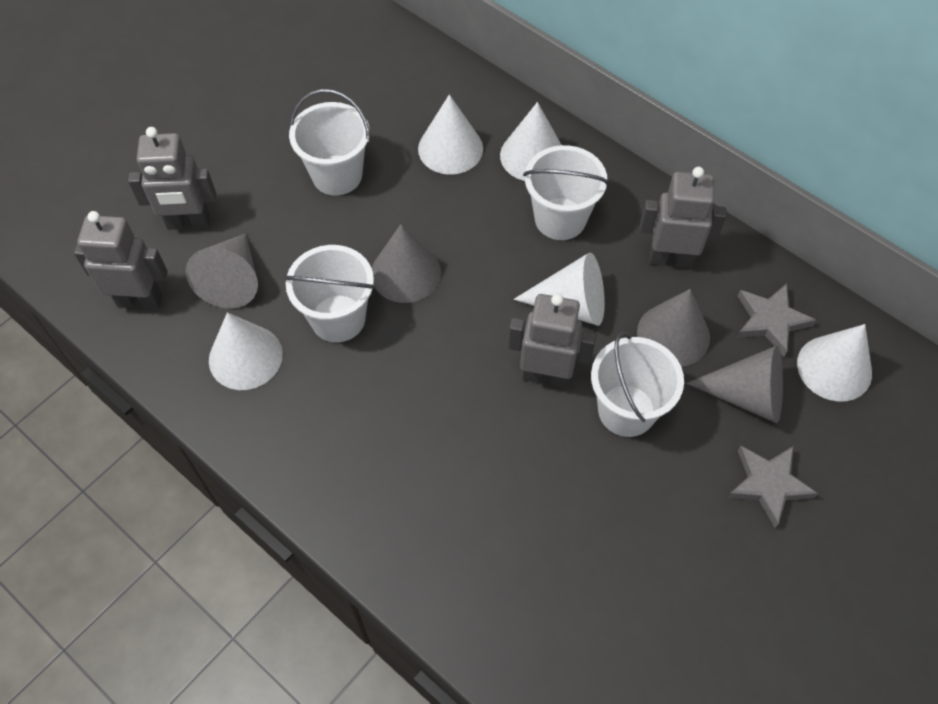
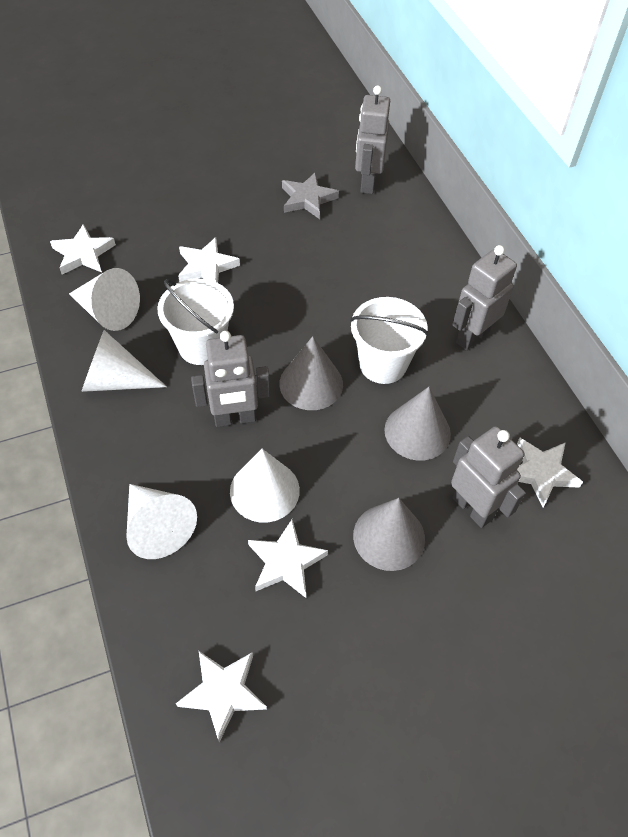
grey cone: [186,233,258,309] [372,224,441,303] [637,289,710,367] [686,346,783,423] = 4 -> [279,336,343,410] [353,498,425,571] [384,387,451,461] = 3
grey star: [727,446,818,528] [737,283,816,357] = 2 -> [282,173,339,219] = 1
white bucket: [284,245,375,342] [289,89,370,195] [523,145,609,240] [591,332,684,437] = 4 -> [157,278,234,365] [350,297,429,384] = 2
white cone: [209,312,283,390] [418,94,483,175] [500,102,562,181] [513,253,605,326] [797,324,872,402] = 5 -> [69,268,140,331] [81,330,167,392] [126,484,197,559] [230,449,300,522] = 4
white star: none = 0 -> [50,224,116,274] [176,651,267,742] [178,237,240,283] [248,520,328,598] [517,438,583,507] = 5

